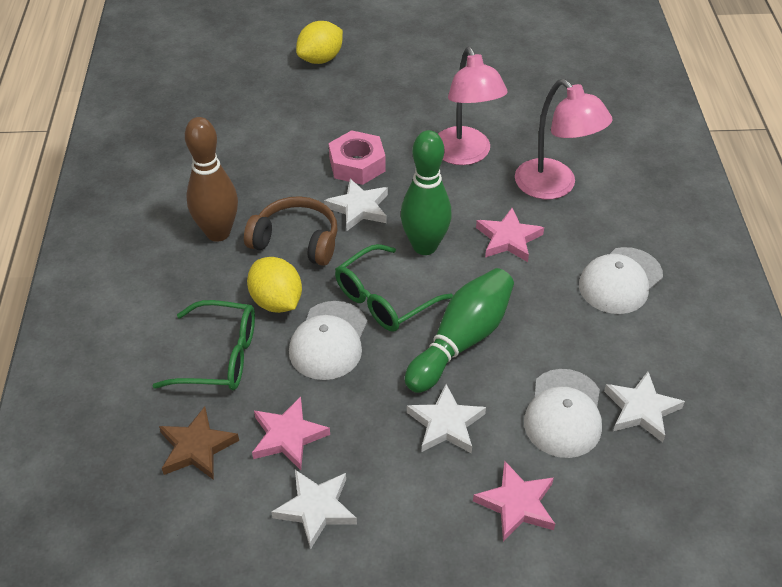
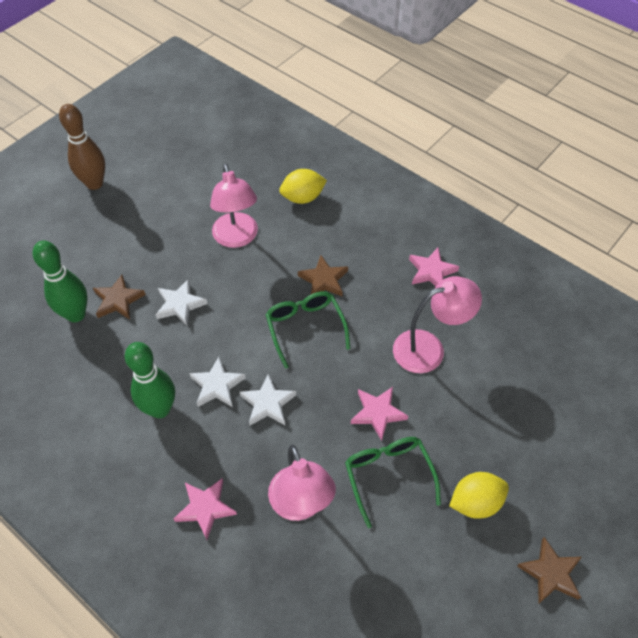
brown headphones: [244,196,337,266] = 1 -> none = 0
brown star: [159,407,239,480] = 1 -> [93,275,146,319] [298,255,348,296] [517,537,582,603] = 3
pink lamp: [438,47,508,165] [515,79,612,199] = 2 -> [210,163,258,248] [268,445,336,521] [393,276,482,373] = 3
pink nut: [329,130,386,185] = 1 -> none = 0
white cap: [289,301,367,380] [524,369,602,458] [579,247,663,314] = 3 -> none = 0
white star: [271,470,357,550] [324,179,388,231] [407,384,486,453] [604,372,685,442] = 4 -> [156,279,208,326] [189,357,246,407] [240,374,296,425] = 3

